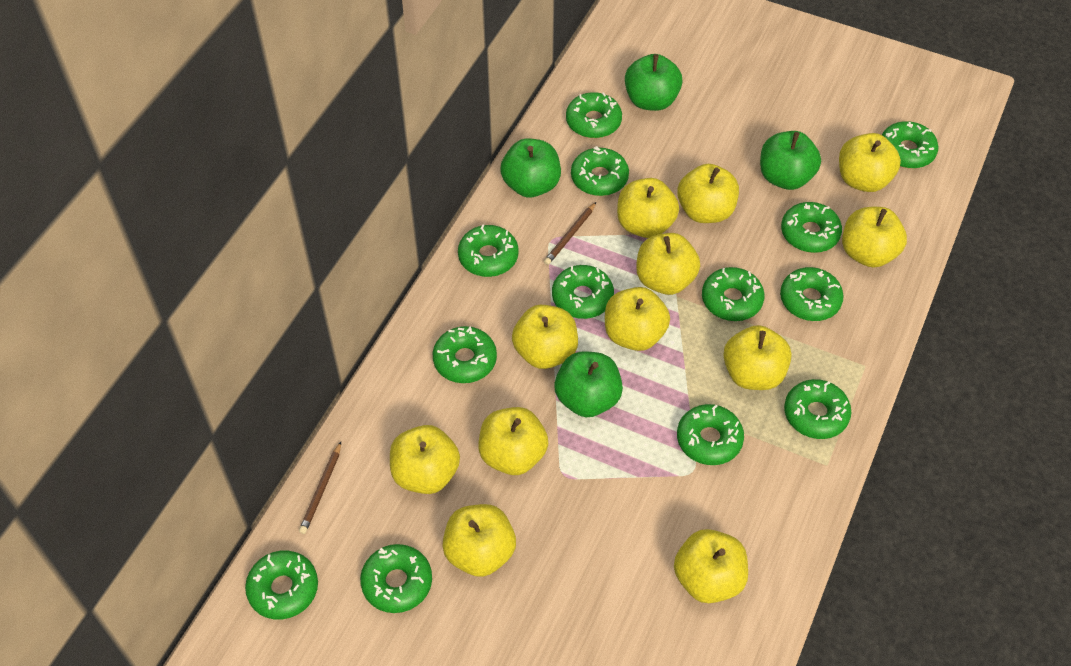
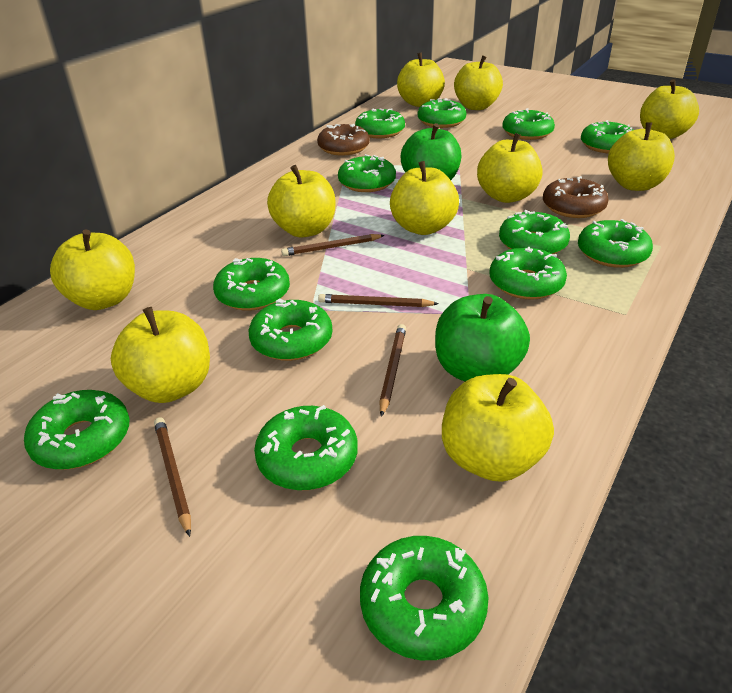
brown donut: none = 0 -> [317,124,370,156] [543,176,609,218] = 2
brown pencil: [299,442,341,534] [544,202,596,265] = 2 -> [154,417,191,537] [281,234,385,256] [318,294,439,307] [379,324,406,417] = 4
green apple: [500,138,561,198] [554,351,623,417] [625,54,682,111] [760,131,821,190] = 4 -> [401,123,461,180] [435,294,530,381] = 2
yellow apple: [390,425,460,494] [442,504,516,577] [478,407,548,475] [512,305,578,369] [605,287,670,351] [617,178,679,238] [636,233,700,295] [674,529,748,603] [677,164,739,223] [723,325,792,390] [839,133,901,192] [842,207,907,268] = 12 -> [50,229,135,310] [111,307,210,403] [267,165,335,237] [390,161,459,235] [397,52,445,107] [442,374,554,482] [454,55,503,110] [477,133,543,203] [608,122,675,191] [640,79,699,139] = 10

